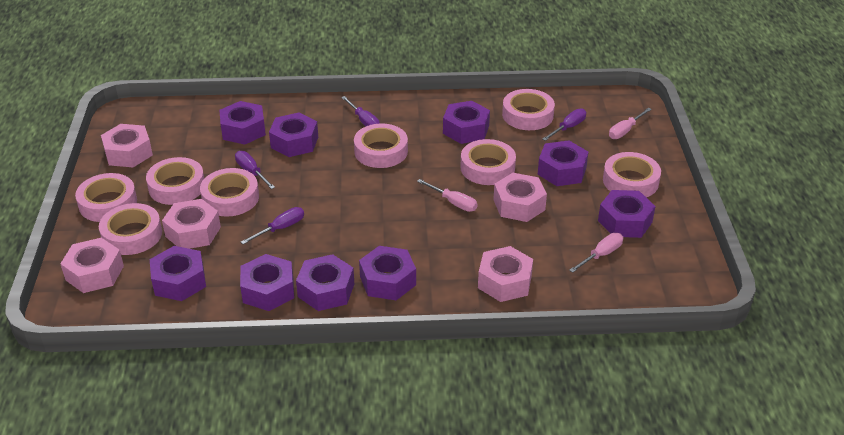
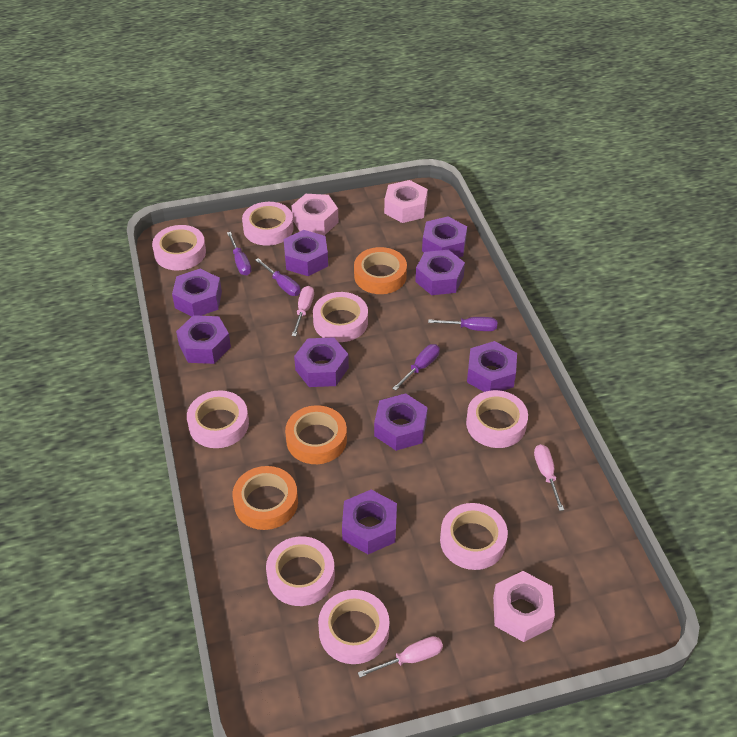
orange tape: none = 0 -> [233,466,298,530] [285,405,347,464] [354,247,407,294] = 3
pink nut: [60,238,124,293] [101,124,153,167] [162,199,221,249] [478,246,533,302] [493,173,547,222] = 5 -> [291,194,339,235] [384,180,428,223] [493,571,555,642] = 3

